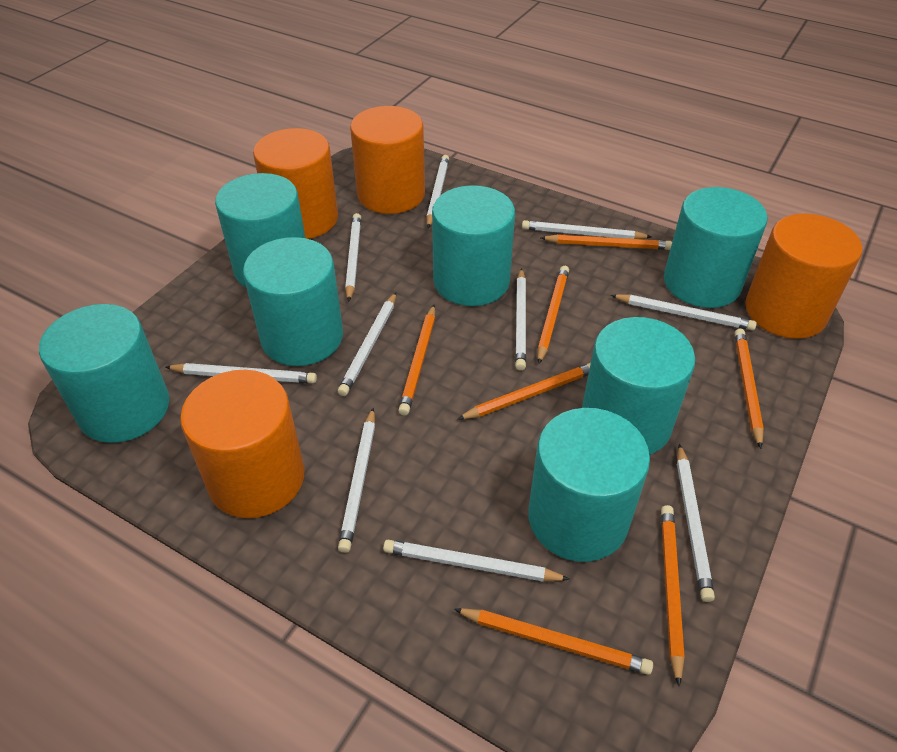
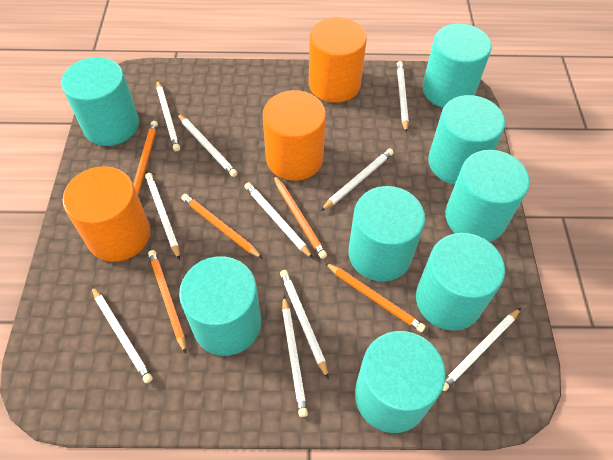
orange cylinder: [180,370,305,518] [253,128,338,239] [350,106,425,214] [745,214,862,339] = 4 -> [63,166,150,262] [263,90,326,181] [309,17,367,103] = 3
orange pencil: [398,305,435,415] [454,608,653,675] [457,363,591,420] [537,266,569,364] [540,234,672,250] [661,505,685,686] [735,329,764,449] = 7 -> [133,121,158,195] [148,250,186,354] [181,194,263,259] [274,175,327,259] [325,263,426,332] = 5
turquoise cylinder: [39,304,169,443] [215,173,305,287] [243,237,343,366] [432,185,515,306] [528,408,650,562] [582,317,695,455] [664,187,767,308] = 7 -> [61,57,139,146] [179,257,261,356] [348,186,425,282] [355,331,446,433] [416,233,505,331] [422,24,492,108] [428,95,505,185] [445,150,530,242] = 8

